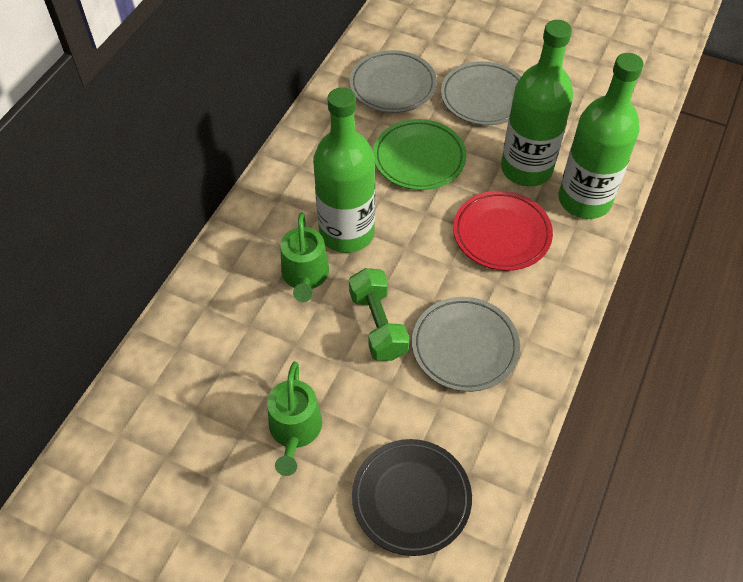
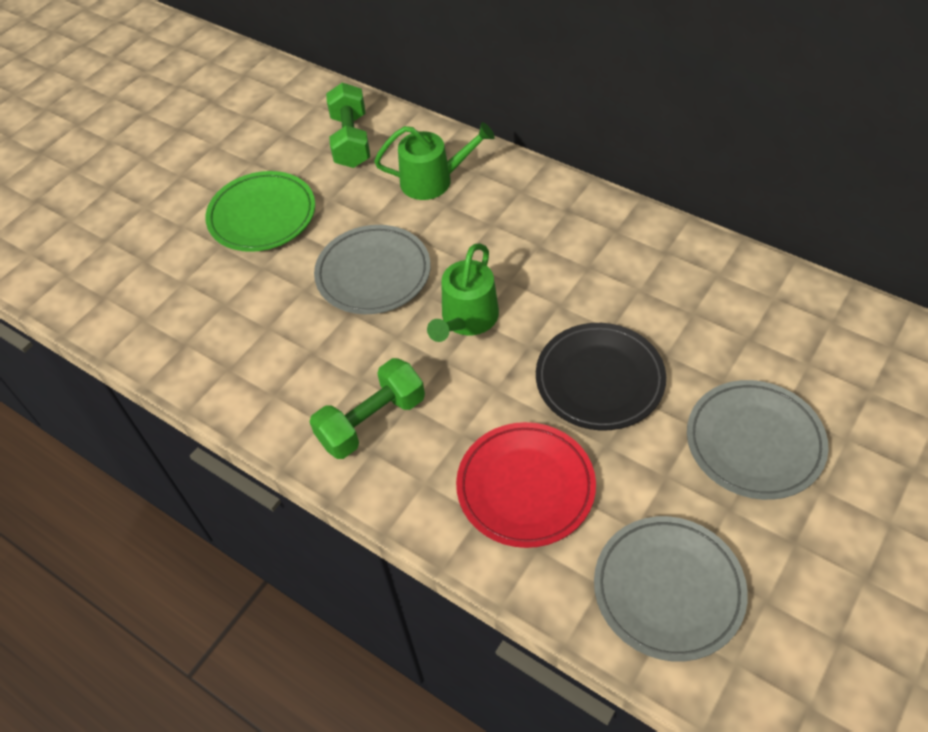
green bottle: [313,87,375,253] [501,20,573,187] [558,53,644,219] = 3 -> none = 0
green dumbbell: [349,268,410,361] = 1 -> [309,358,425,459] [326,83,370,168] = 2

